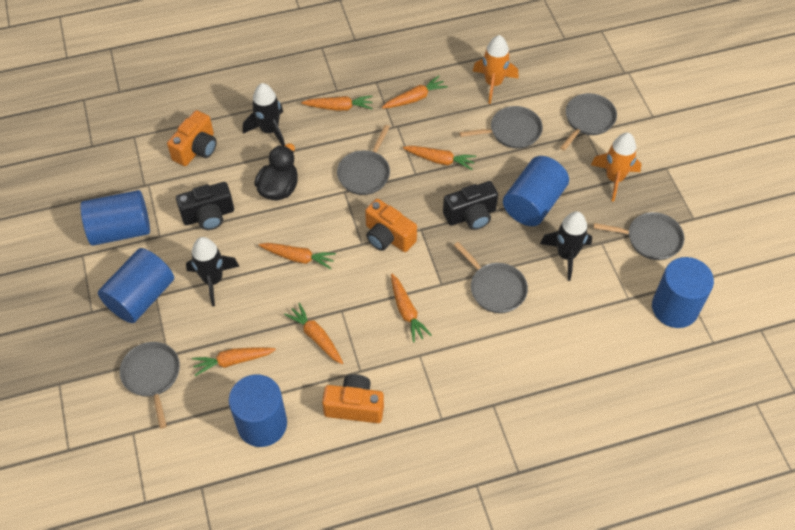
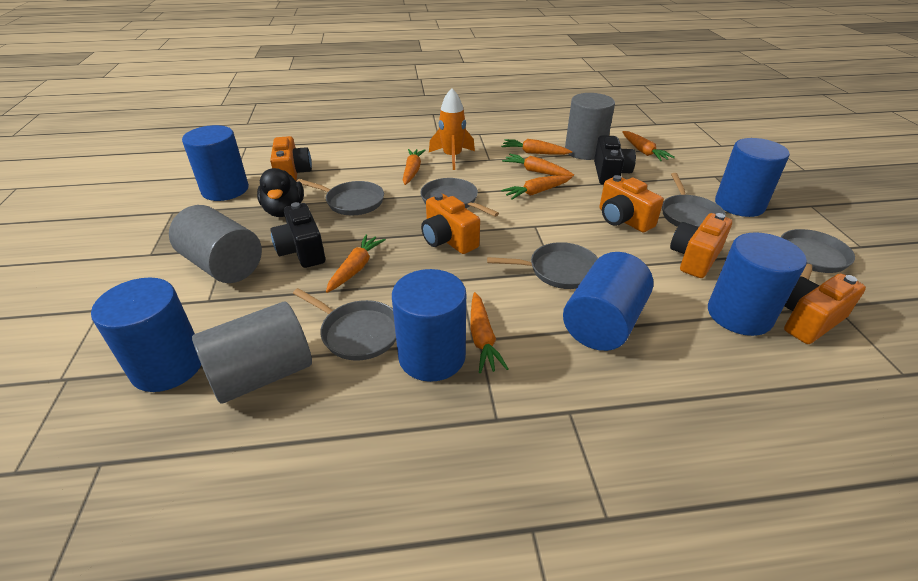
black rocket: [186,237,240,306] [243,83,285,146] [540,211,592,281] = 3 -> none = 0
blue cylinder: [80,190,150,246] [98,248,174,323] [229,374,287,447] [503,156,569,226] [652,257,714,328] = 5 -> [91,277,201,392] [182,125,249,201] [392,269,466,382] [563,252,653,351] [708,232,807,336] [715,138,790,217] = 6
grey cylinder: none = 0 -> [169,205,262,283] [192,302,312,404] [565,93,615,160] = 3
orange camera: [167,110,217,166] [322,374,384,423] [365,199,417,252] = 3 -> [270,136,312,181] [421,193,480,254] [599,175,664,232] [670,213,732,278] [784,273,866,344] = 5
orange rocket: [473,35,519,104] [591,133,641,202] = 2 -> [429,88,475,170] = 1

